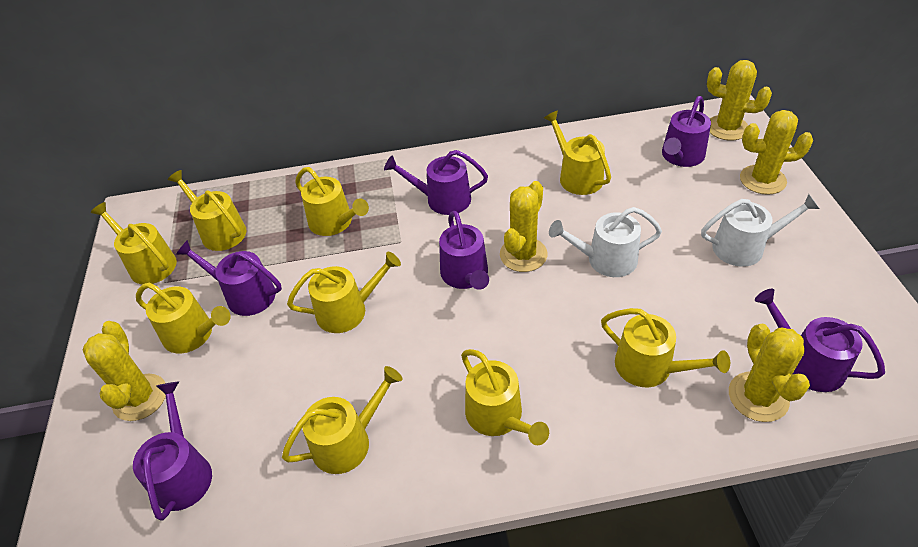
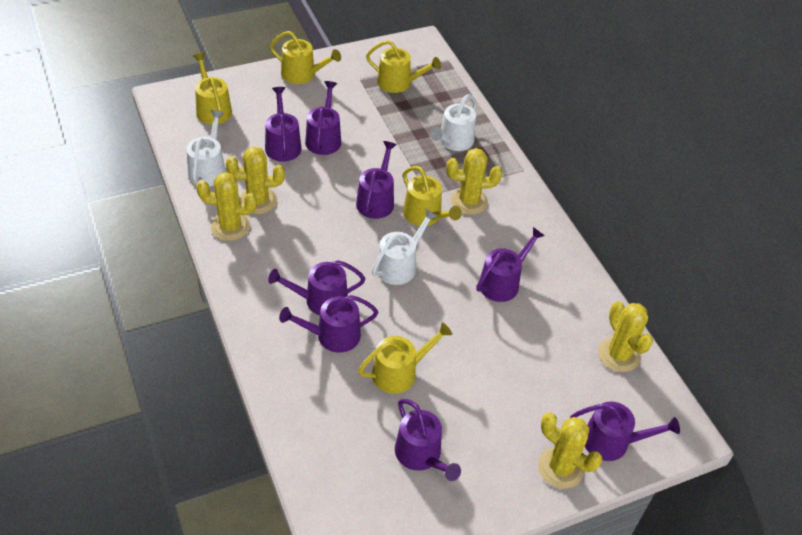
purple watering can: [133,382,212,521] [176,240,282,316] [384,150,488,215] [439,211,489,290] [662,96,711,167] [755,289,885,392] = 6 -> [265,87,301,162] [268,260,365,315] [279,295,378,353] [305,81,341,155] [356,141,397,219] [395,399,461,481] [476,227,545,302] [570,401,680,461] = 8
white watering can: [549,207,662,277] [701,194,820,267] = 2 -> [187,110,226,186] [372,209,438,285] [430,94,477,151] = 3
yellow watering can: [91,202,177,284] [136,283,231,353] [168,170,247,251] [282,366,403,474] [287,252,401,333] [295,167,369,236] [461,349,549,445] [544,110,611,195] [601,308,730,387] = 9 -> [193,53,232,125] [270,31,341,84] [358,322,453,394] [366,40,441,93] [403,166,462,226] = 5

